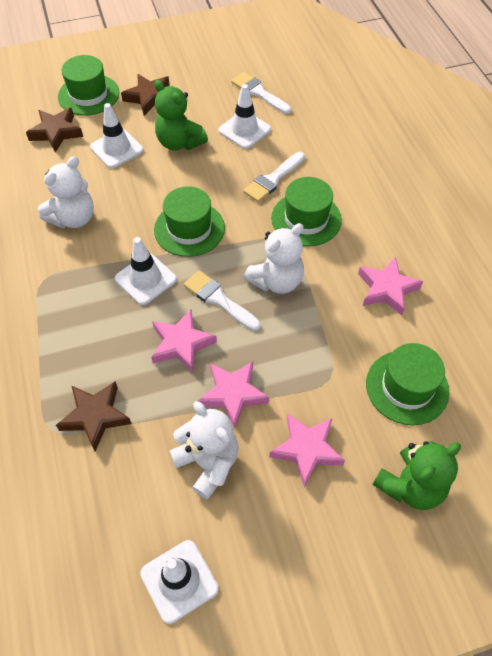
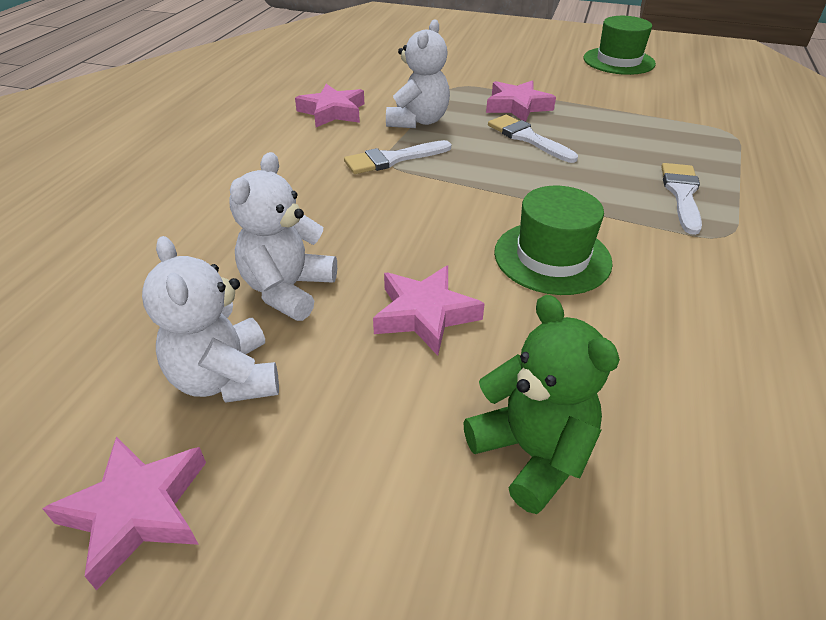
brown star: [26,108,83,153] [56,381,131,451] [121,74,170,116] = 3 -> none = 0
green hat: [58,55,119,116] [154,186,225,257] [271,177,342,247] [366,343,449,425] = 4 -> [494,186,613,295] [584,16,656,75] = 2
green teddy bear: [154,80,208,150] [372,441,461,510] = 2 -> [463,294,620,514] = 1
white traffic cone: [90,103,144,168] [115,237,177,305] [140,540,218,624] [218,84,271,149] = 4 -> none = 0

